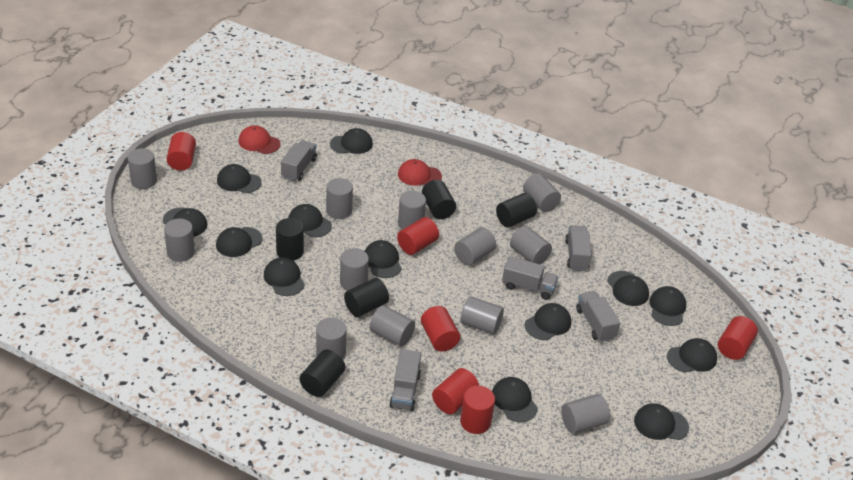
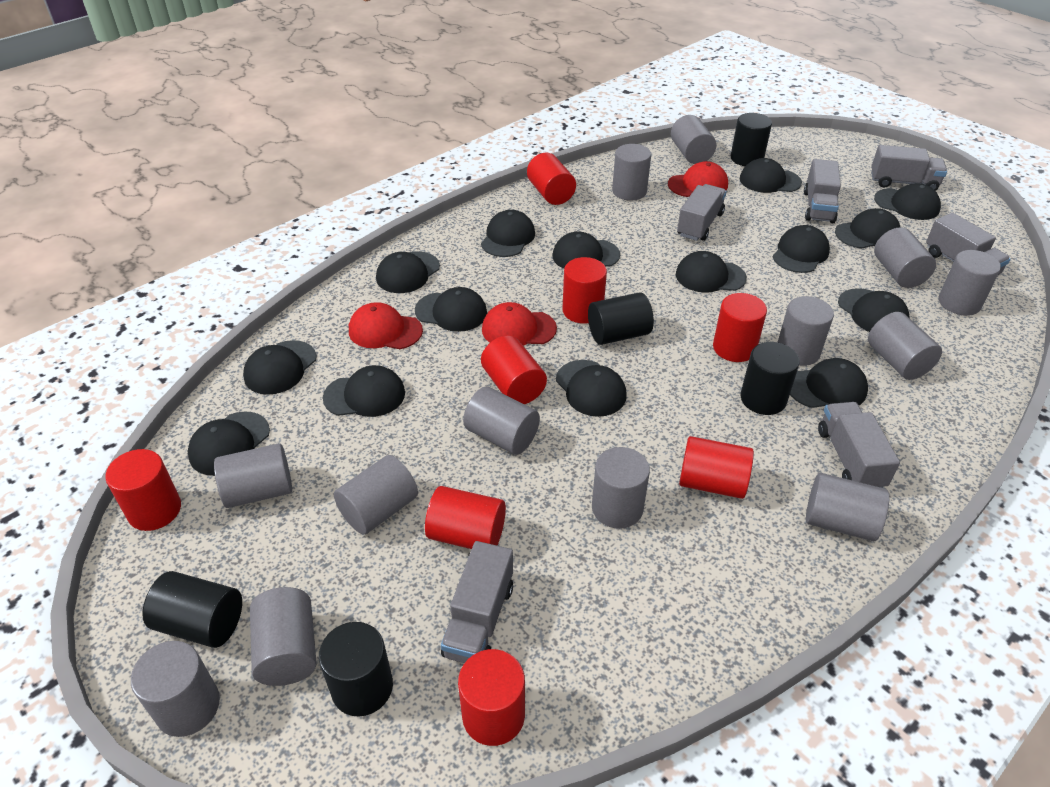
black cap: [163,207,207,237] [216,227,262,257] [217,164,262,193] [264,257,305,296] [288,204,332,237] [330,128,373,154] [365,240,402,278] [492,377,538,422] [525,303,571,340] [607,271,649,306] [634,403,689,440] [649,286,686,326] [667,338,717,373] = 13 -> [188,411,270,476] [243,340,317,395] [323,365,405,417] [376,251,440,293] [415,287,487,332] [481,210,535,257] [553,232,620,269] [556,360,627,417] [676,251,747,293] [740,158,802,193] [773,225,830,273] [790,358,868,408] [835,208,900,249] [838,288,910,332] [874,183,941,220] = 15
grey cylinder: [128,148,157,189] [164,218,195,262] [316,317,347,359] [326,178,353,219] [340,248,369,291] [370,305,415,347] [398,191,426,229] [454,227,496,265] [461,296,504,335] [510,226,552,264] [523,174,561,212] [561,394,610,434] = 12 -> [131,641,220,737] [214,443,292,508] [250,587,317,686] [334,455,418,535] [463,387,540,455] [592,447,650,529] [612,144,651,201] [671,115,716,164] [778,296,834,366] [806,473,889,541] [868,312,942,380] [874,227,936,288] [939,250,1001,316] = 13
grey truck: [281,140,317,181] [389,349,421,411] [502,256,559,300] [565,225,592,271] [576,291,620,342] = 5 -> [441,541,513,663] [677,184,727,241] [804,159,841,223] [818,402,900,488] [871,145,947,191] [926,212,1011,275] = 6
red cap: [238,126,281,154] [398,159,442,186] = 2 -> [349,302,423,349] [482,302,557,346] [668,161,728,197] = 3
red cylinder: [167,132,196,171] [397,217,439,255] [421,306,460,351] [432,368,479,414] [460,385,495,434] [718,316,758,360] = 6 -> [105,449,181,531] [425,486,506,549] [458,649,525,746] [481,335,547,404] [527,153,576,205] [562,257,607,324] [679,436,754,499] [713,293,767,362] = 8

